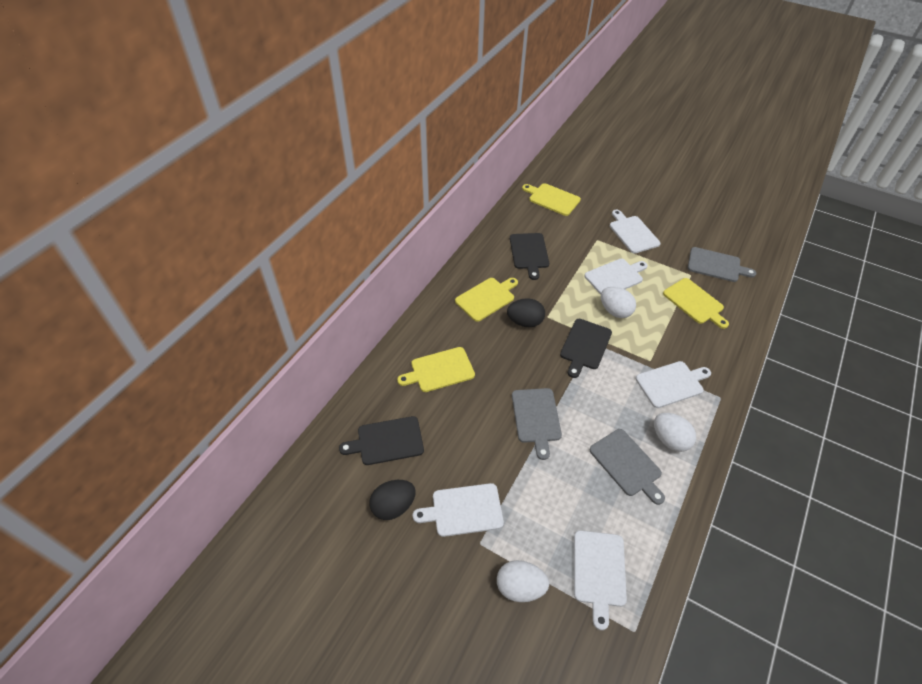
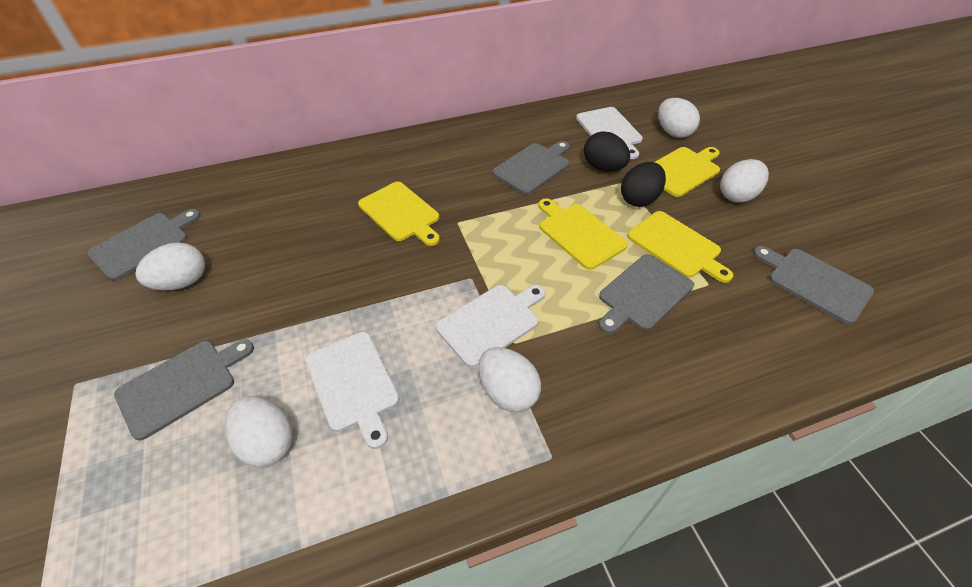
black cutting board: [339,416,424,465] [510,233,549,280] [560,319,612,378] = 3 -> none = 0
grey cutting board: [512,388,562,460] [590,429,665,505] [688,247,757,282] = 3 -> [87,209,201,280] [114,339,254,441] [492,141,570,194] [599,254,694,334] [753,246,874,324] = 5
white cutting board: [413,483,504,537] [574,530,627,630] [584,259,648,295] [610,210,661,253] [636,361,711,408] = 5 -> [305,332,399,449] [435,285,545,368] [576,107,643,159] = 3
white egg: [497,560,549,602] [601,287,636,318] [654,413,696,452] = 3 -> [135,242,205,291] [225,396,293,467] [478,347,541,412] [658,98,700,138] [720,159,769,203] = 5

